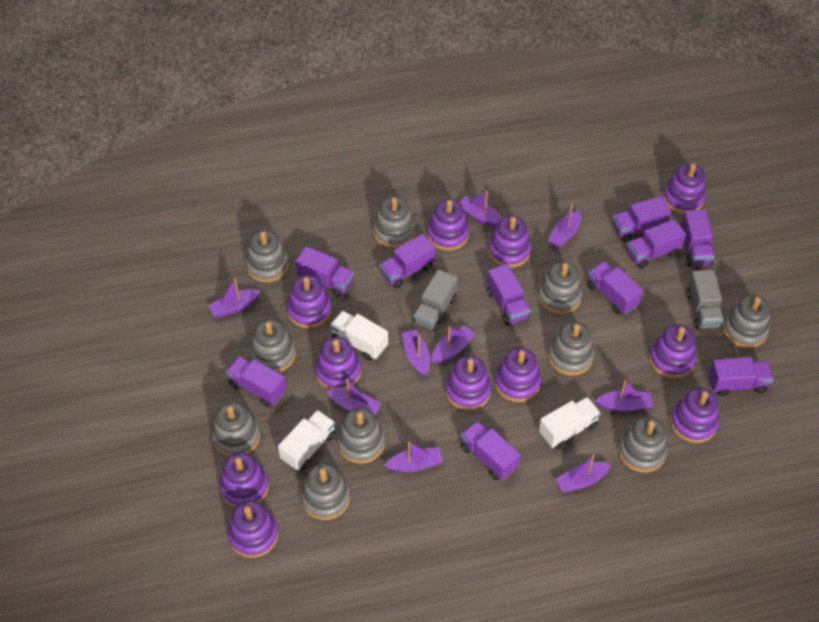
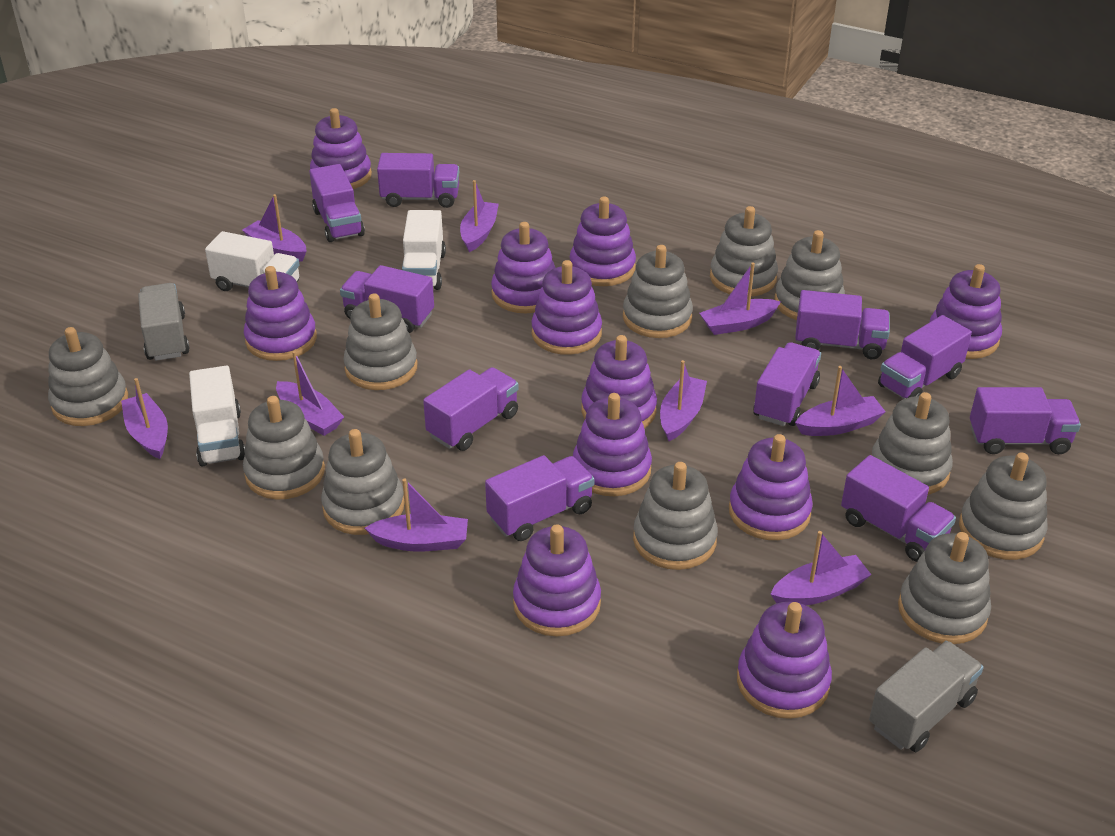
grey stacking toy: [212,402,260,457] [246,230,289,283] [250,319,296,373] [301,463,350,520] [337,408,385,464] [373,197,415,248] [538,261,582,314] [548,321,594,376] [618,416,668,473] [723,294,770,348] = 10 -> [48,327,128,426] [243,396,325,500] [321,429,404,535] [343,293,417,390] [623,245,693,338] [633,462,718,570] [710,206,778,297] [775,230,845,320] [872,392,953,495] [898,532,991,644] [959,452,1048,560] = 11

